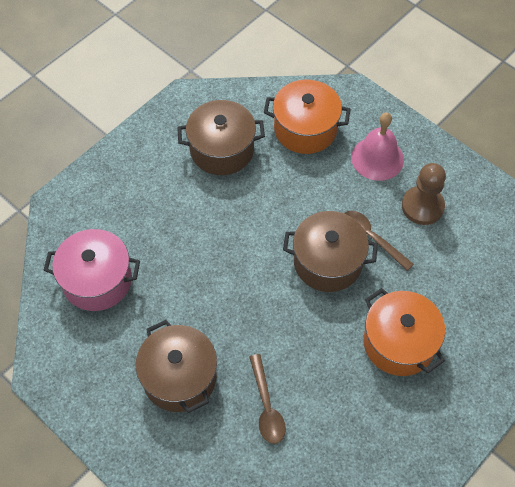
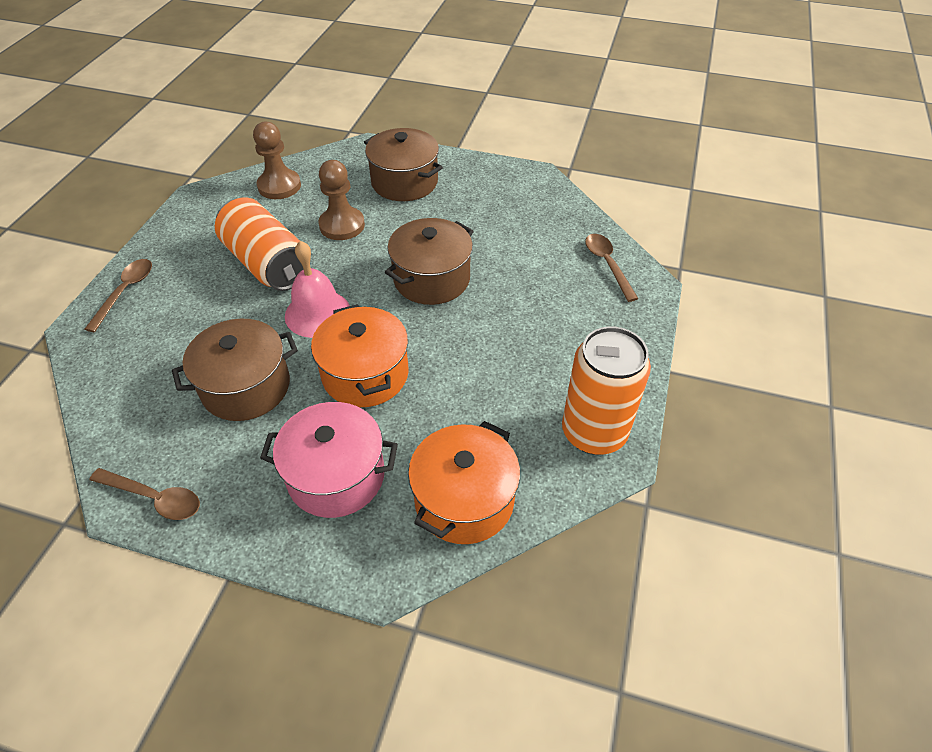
brown pawn: [402,163,446,225] = 1 -> [253,122,301,199] [318,160,365,240] = 2
brown spoon: [249,354,286,444] [344,211,414,271] = 2 -> [84,259,152,332] [90,468,200,520] [585,234,639,302] = 3
orange can: none = 0 -> [215,197,304,291] [562,327,651,455] = 2

